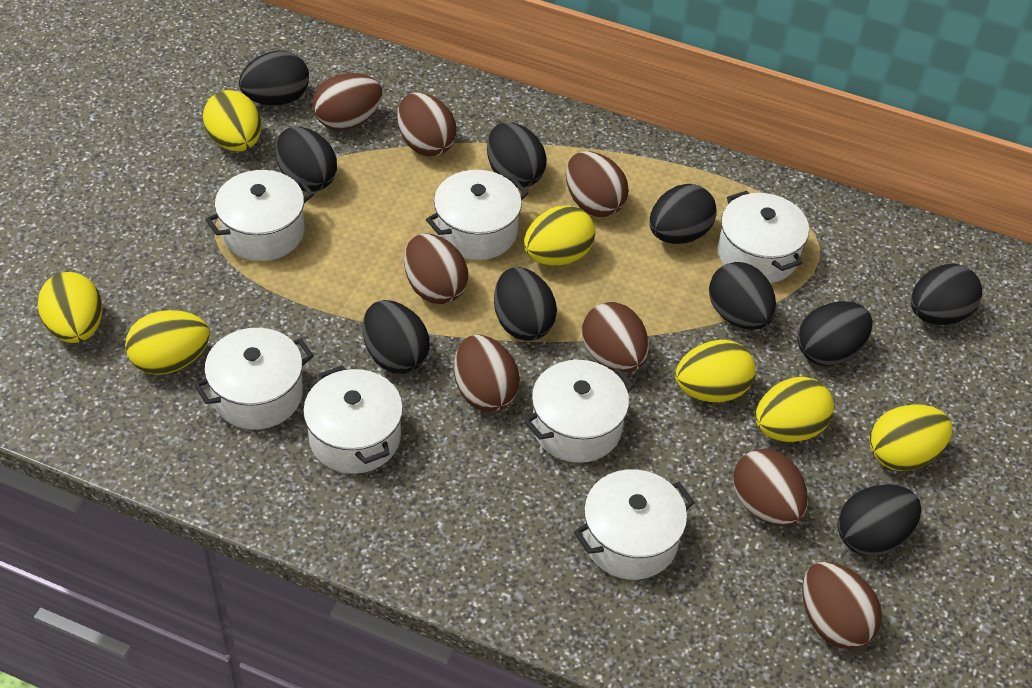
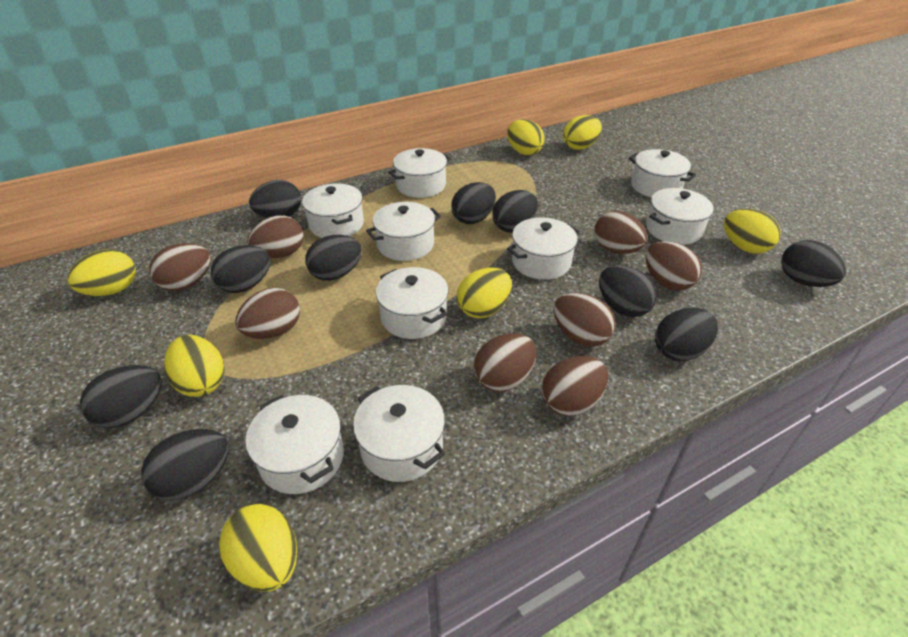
white pot: [194,328,313,430] [205,170,314,261] [303,365,403,474] [426,170,529,260] [524,360,635,463] [574,469,695,580] [718,191,809,283] = 7 -> [245,395,344,494] [302,183,364,238] [353,385,445,482] [366,202,441,261] [376,267,448,339] [388,148,451,198] [507,217,580,280] [629,149,696,198] [646,188,714,245] = 9

